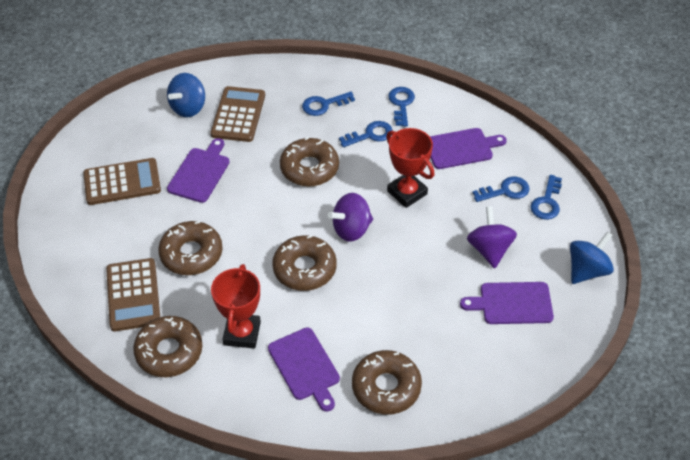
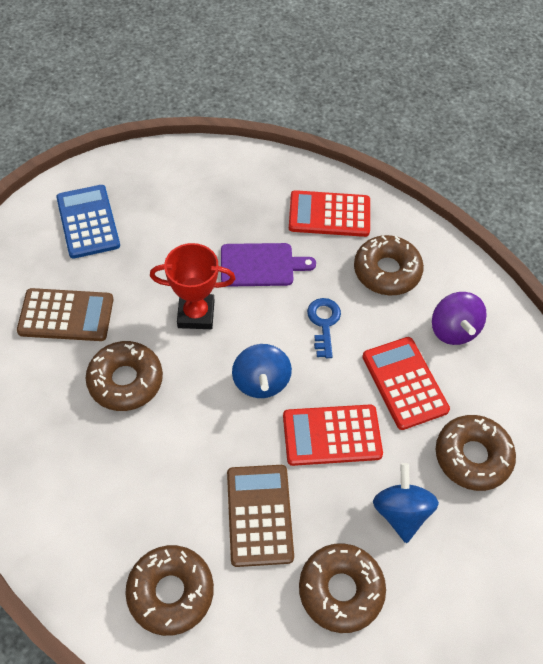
blue calculator: none = 0 -> [56,185,120,259] = 1
blue key: [302,92,355,116] [339,121,393,147] [388,87,415,127] [473,177,529,202] [531,175,562,220] = 5 -> [307,298,341,358] = 1
brown calculator: [83,158,161,205] [106,258,160,332] [211,86,265,142] = 3 -> [17,288,113,341] [227,465,294,567] = 2
purple cutting board: [167,138,230,203] [268,328,340,412] [430,128,507,169] [460,282,554,324] = 4 -> [221,243,316,287] = 1
purple spinning top: [328,193,373,242] [467,207,517,268] = 2 -> [432,292,487,345] = 1
red calculator: none = 0 -> [283,404,383,466] [289,190,370,237] [362,337,450,430] = 3
red trophy: [211,264,261,349] [386,128,434,208] = 2 -> [150,243,235,329] = 1

